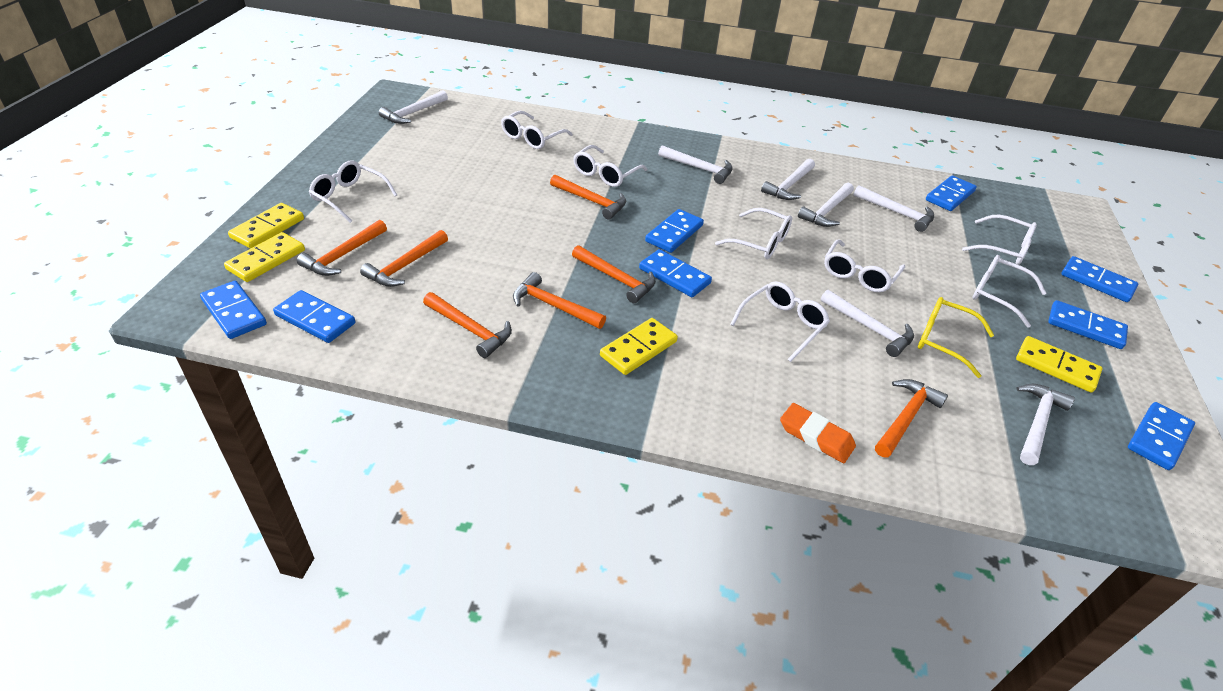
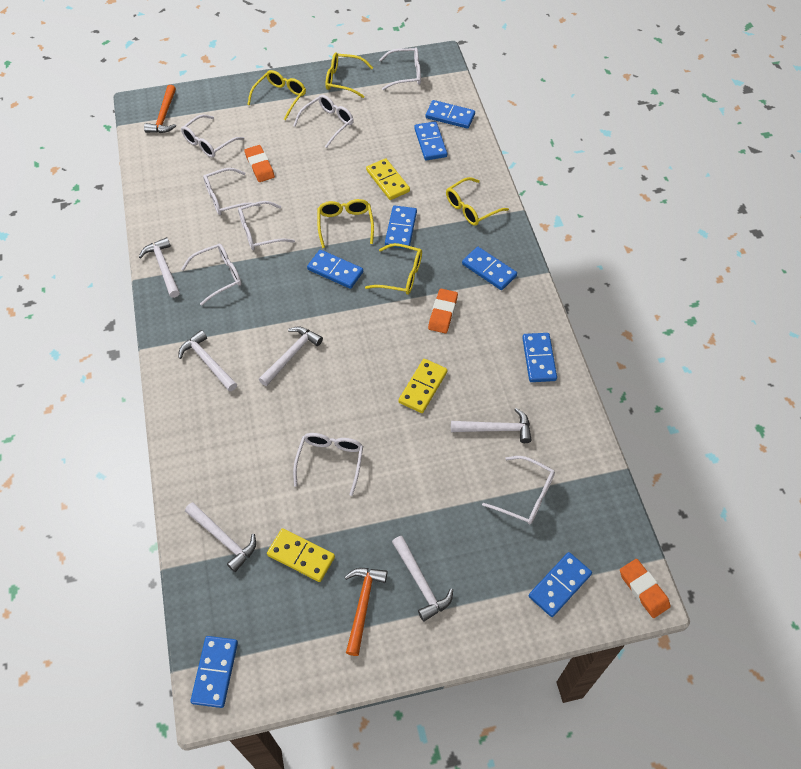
orange eraser: [780,403,856,463] = 1 -> [244,145,275,182] [428,289,458,333] [620,559,671,618] = 3
orange hammer: [297,220,387,276] [360,230,448,287] [423,292,512,358] [513,272,606,329] [550,175,626,220] [572,245,656,303] [875,379,948,458] = 7 -> [144,85,176,133] [345,568,387,656] = 2
white hammer: [379,90,448,124] [658,145,733,184] [761,159,815,200] [798,183,854,227] [821,290,914,357] [854,185,934,232] [1016,384,1075,465] = 7 -> [139,237,180,298] [178,330,237,392] [185,502,256,572] [259,326,323,386] [392,536,453,622] [451,408,532,443] = 6
yellow domino: [224,232,305,282] [228,203,304,249] [600,318,678,375] [1016,336,1102,393] = 4 -> [267,528,335,582] [366,158,410,200] [398,359,447,413] = 3
yellow glasses: [918,297,994,378] = 1 -> [247,70,306,120] [317,199,374,248] [326,53,373,98] [365,243,422,295] [446,177,509,226] = 5

